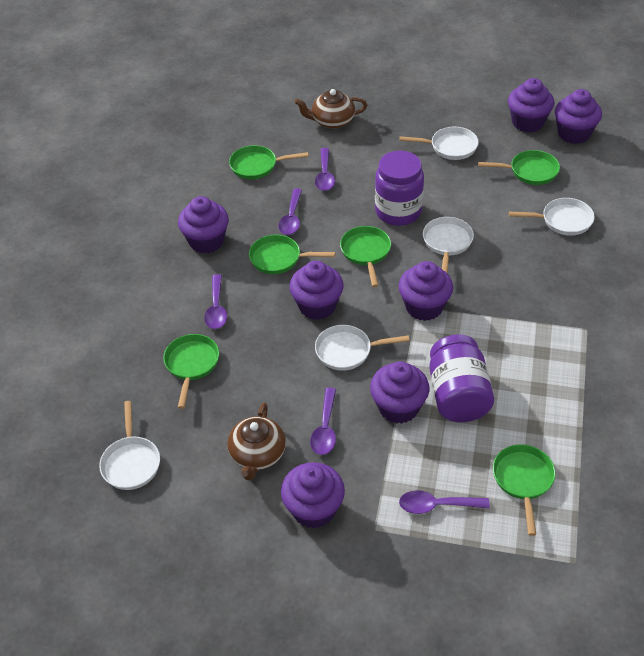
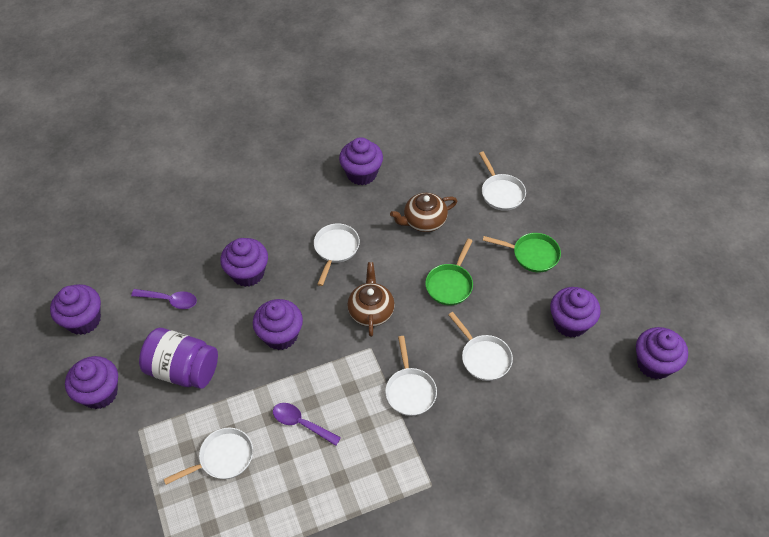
green pan: [163,334,219,409] [229,145,309,179] [249,235,335,274] [340,226,391,287] [478,150,560,185] [493,444,555,536] = 6 -> [425,239,473,305] [483,233,561,272] = 2
purple jar: [375,151,424,226] [429,334,494,422] = 2 -> [139,328,218,389] = 1
purple spoon: [204,274,227,329] [278,188,302,235] [310,388,336,455] [315,148,335,191] [399,490,490,514] = 5 -> [131,289,197,309] [273,403,341,446] = 2

